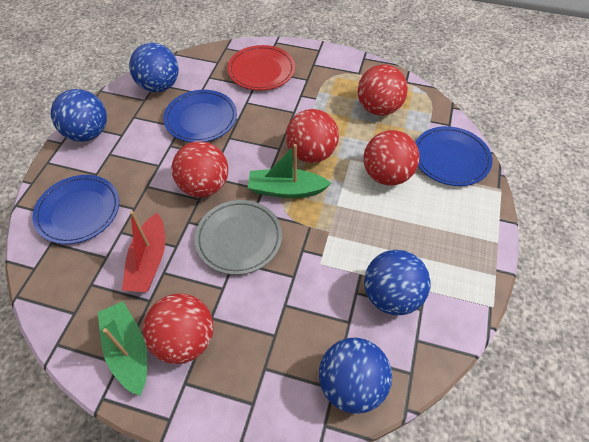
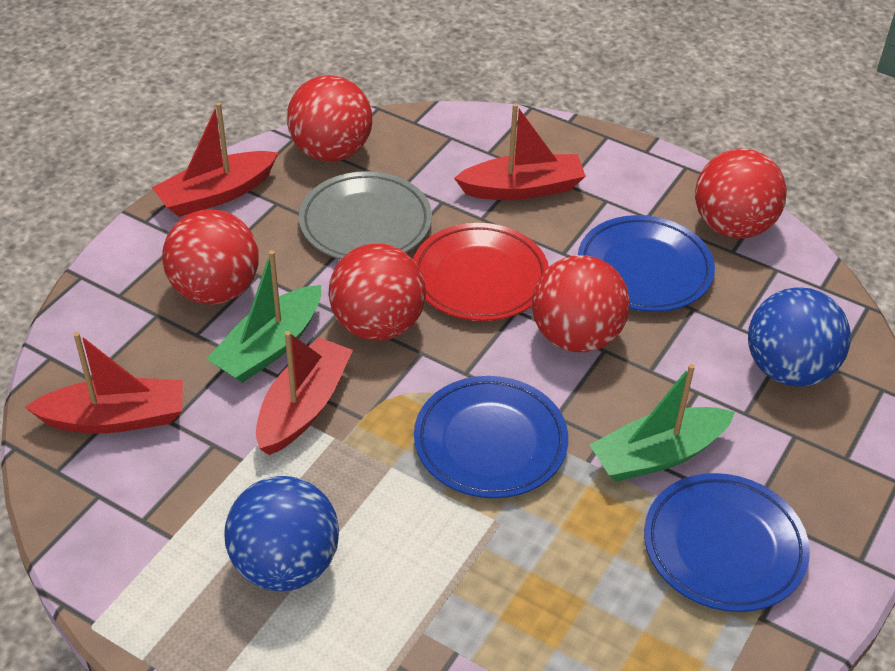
blue ball: [51,89,107,142] [129,43,179,92] [319,338,392,414] [364,250,431,315] = 4 -> [224,476,339,591] [748,287,851,387] = 2
red boat: [122,211,165,292] = 1 -> [25,332,183,434] [152,102,279,217] [256,331,353,455] [454,103,586,200] = 4

